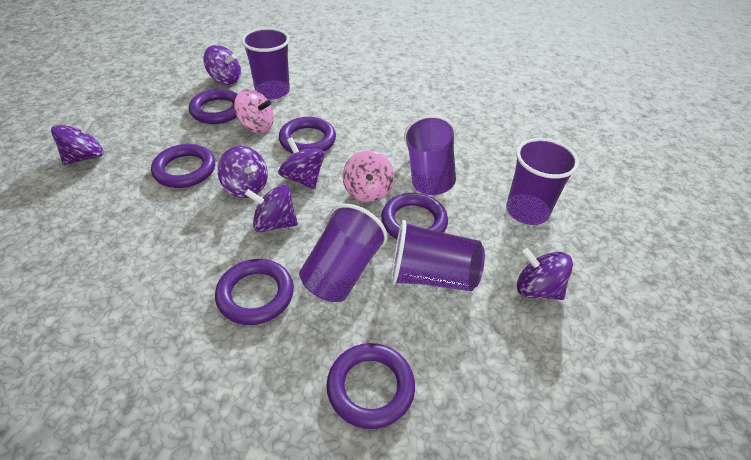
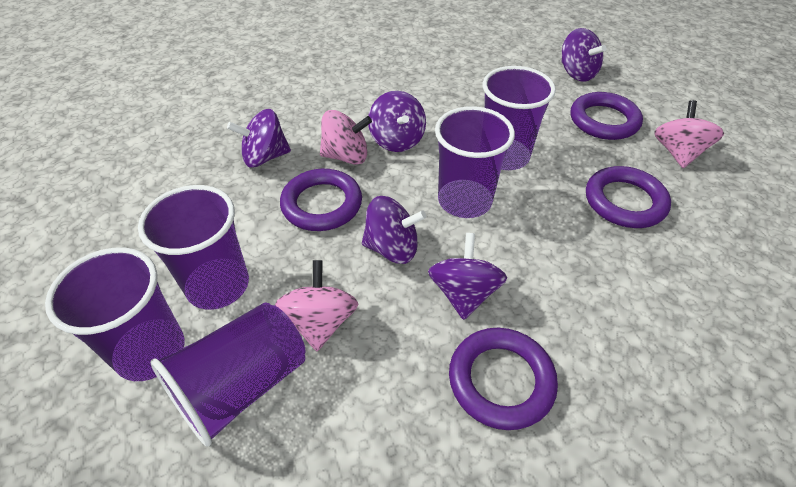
pink spinning top: [234,89,274,133] [342,150,394,203] = 2 -> [275,260,358,351] [320,110,372,165] [654,100,724,168] = 3
purple ring: [151,144,215,188] [189,89,238,124] [215,259,294,325] [279,117,336,154] [327,343,415,429] [381,193,448,239] = 6 -> [280,169,362,231] [449,328,558,430] [571,92,643,140] [586,166,671,228] = 4
purple spinning top: [51,118,104,165] [203,45,241,85] [217,146,268,198] [245,184,298,232] [278,137,325,189] [517,248,573,300] = 6 -> [227,109,291,167] [362,196,427,264] [368,91,426,152] [428,233,507,320] [562,28,606,82] = 5

